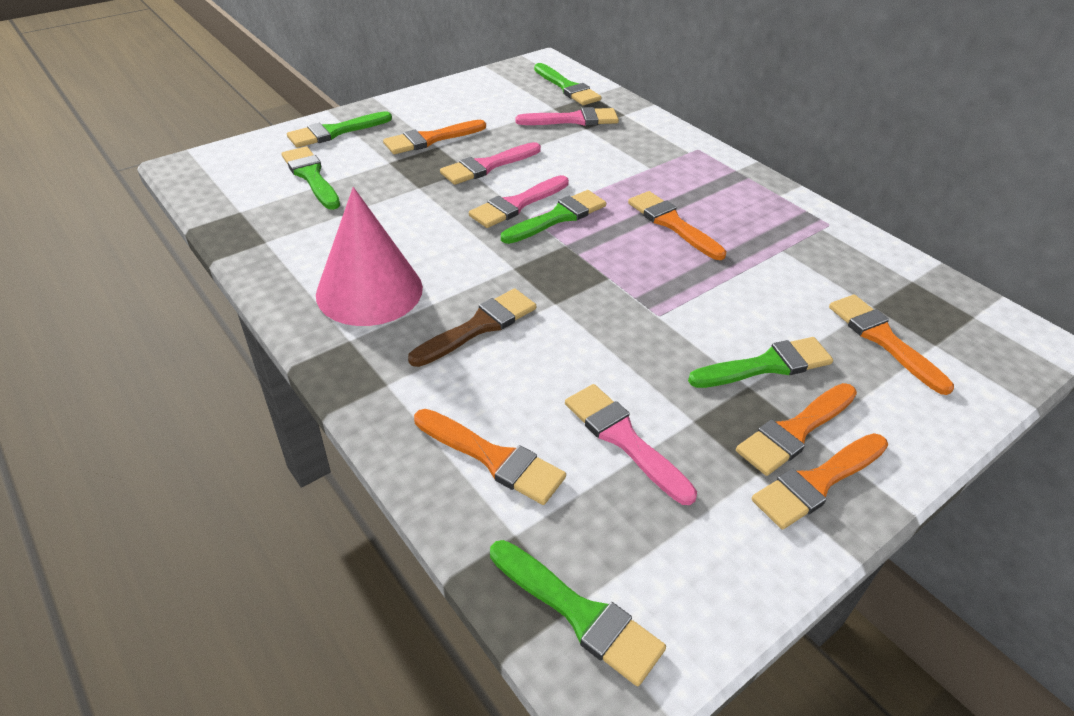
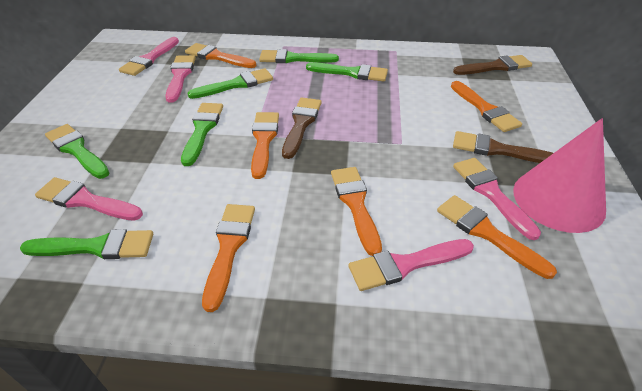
brown brush: [408,289,536,367] = 1 -> [282,98,321,159] [453,55,532,75] [453,131,553,163] = 3
pink brush: [440,142,541,185] [469,175,569,228] [515,107,619,126] [565,384,697,505] = 4 -> [35,177,143,221] [119,37,179,76] [165,55,196,103] [349,239,474,291] [453,158,541,240] = 5

